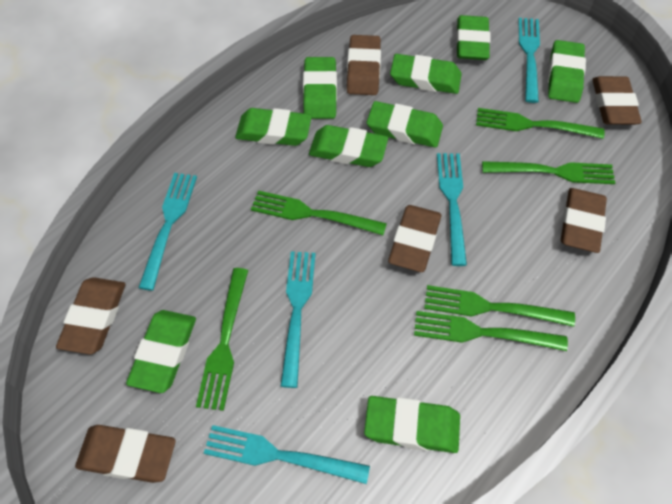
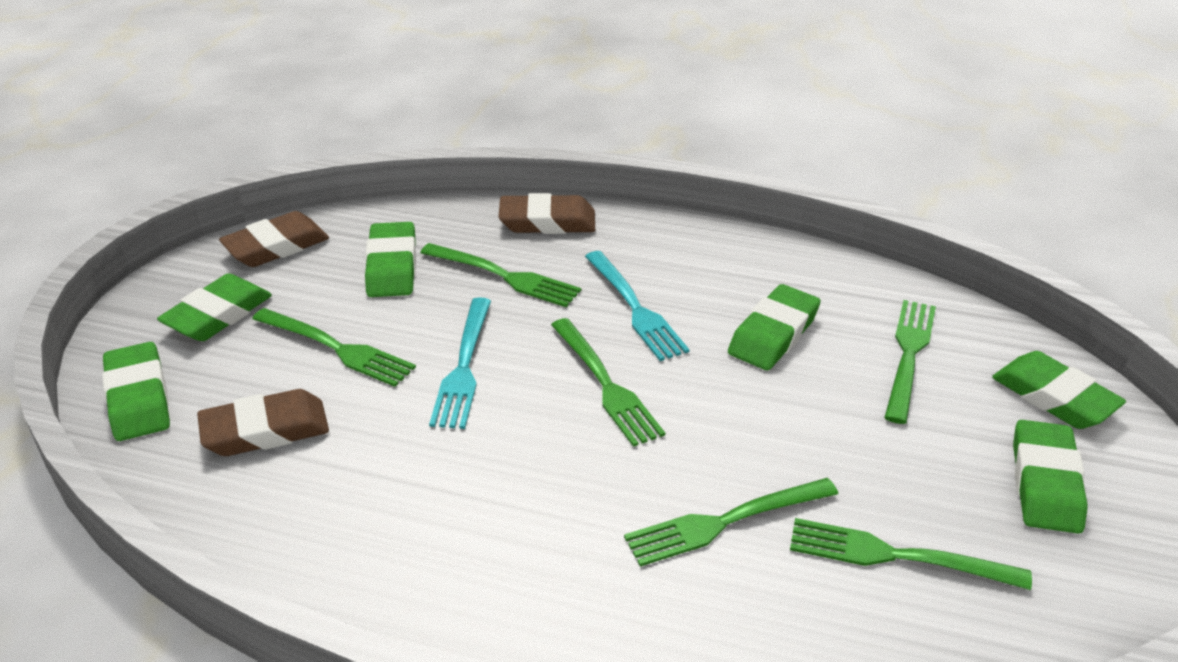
brown eraser: [56,277,126,354] [75,425,176,483] [347,35,381,95] [388,205,441,272] [561,188,607,253] [592,76,642,125] = 6 -> [197,389,329,456] [219,211,329,267] [498,193,595,234] = 3
green eraser: [126,310,196,393] [235,108,312,146] [303,57,337,119] [309,125,388,167] [364,396,460,453] [367,101,443,148] [390,54,461,94] [456,15,491,60] [548,40,586,103] = 9 -> [102,342,170,441] [157,273,272,341] [365,222,416,297] [728,284,821,370] [992,351,1126,429] [1013,420,1088,534] = 6
turquoise fork: [138,173,197,291] [204,425,370,484] [281,251,315,388] [437,153,467,266] [518,18,540,103] = 5 -> [429,297,491,429] [585,251,690,361] = 2

